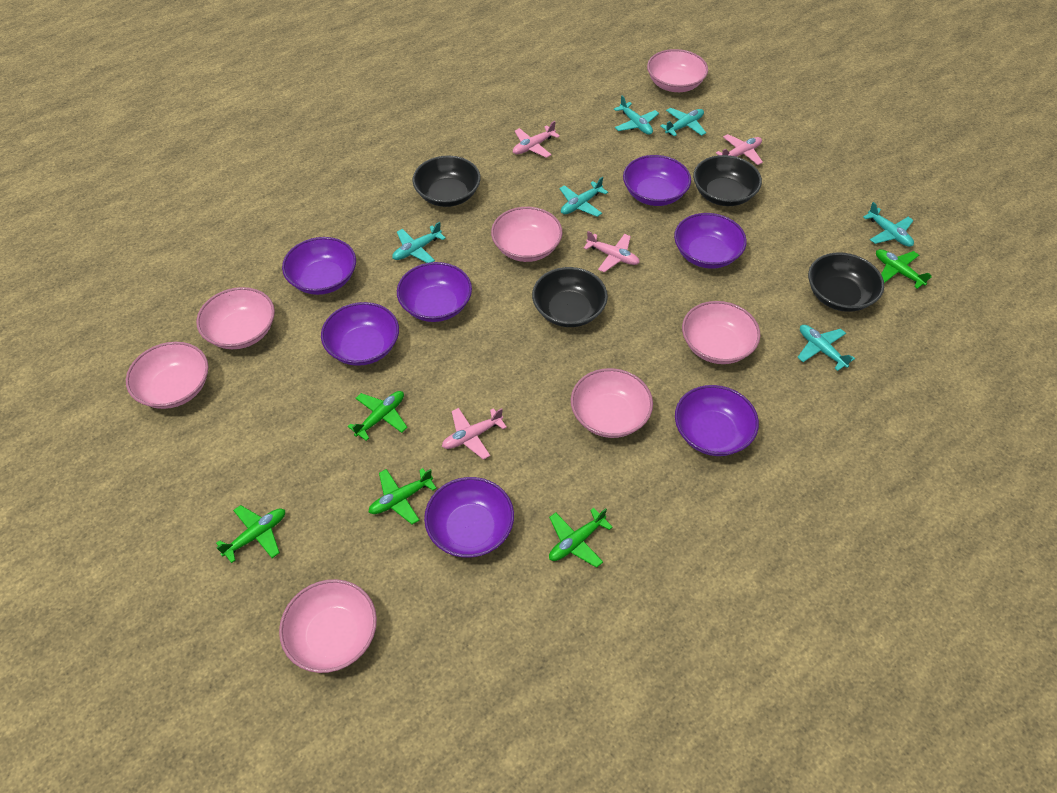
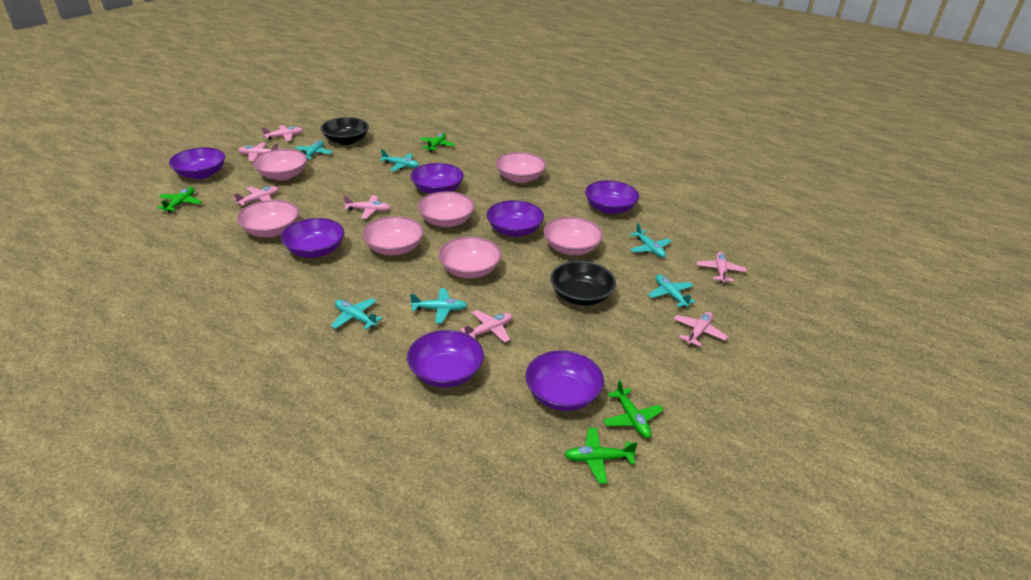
black bowl: [413,156,481,207] [532,267,608,327] [693,155,762,206] [808,253,884,312] = 4 -> [321,117,369,145] [550,261,616,306] = 2
green plane: [216,505,285,563] [348,391,408,441] [369,468,437,524] [549,508,613,568] [876,249,932,289] = 5 -> [157,187,202,213] [419,133,456,152] [564,428,638,484] [603,380,664,438] = 4
pink plane: [442,408,507,460] [513,121,560,158] [584,231,640,272] [716,134,763,165] = 4 -> [234,186,279,206] [238,143,280,161] [262,125,303,141] [343,195,391,219] [460,310,512,343] [673,312,728,346] [697,252,747,283] = 7

